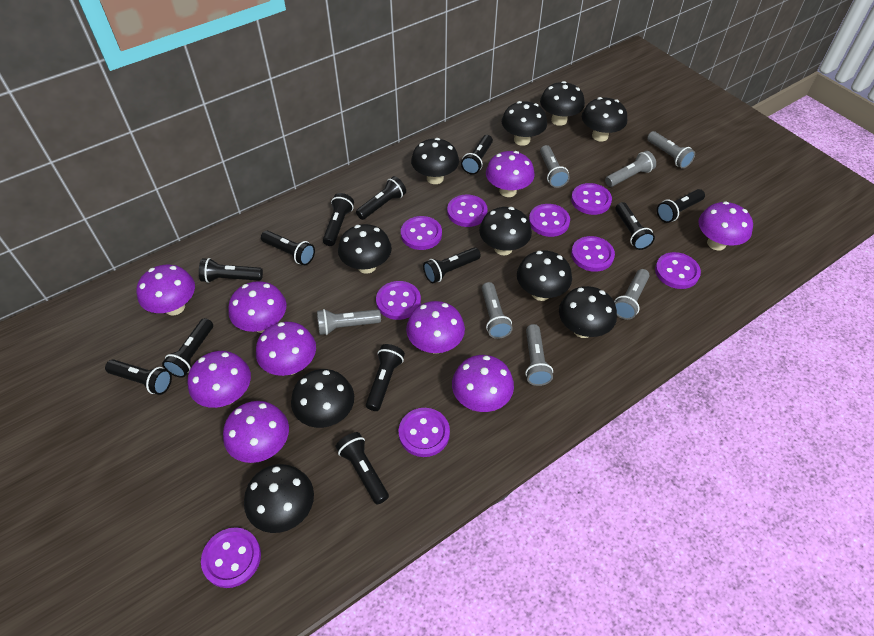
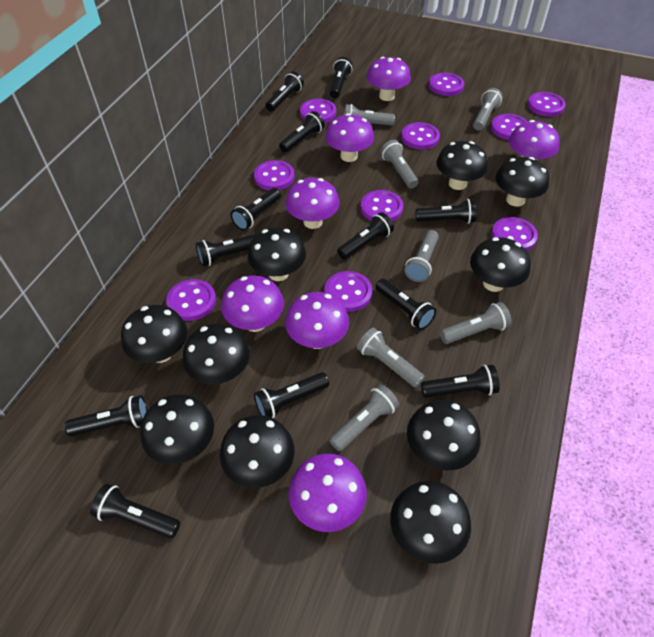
purple button: [201,527,261,588] [376,281,421,320] [399,408,450,457] [401,216,442,250] [447,195,488,227] [529,204,570,237] [571,183,612,215] [571,236,615,272] [655,252,701,289] = 9 -> [166,279,216,321] [254,160,295,190] [300,99,336,123] [324,271,372,312] [361,190,403,221] [401,122,440,150] [429,73,464,96] [491,114,528,140] [491,217,538,251] [528,92,566,117] = 10
purple mushroom: [137,265,195,315] [188,351,251,408] [223,401,289,463] [228,281,286,333] [256,322,316,376] [406,301,465,353] [452,355,514,412] [486,151,535,197] [698,201,753,251] = 9 -> [221,275,284,332] [285,178,340,229] [285,292,349,349] [289,454,367,532] [325,113,374,162] [367,57,411,101] [509,120,560,160] = 7

